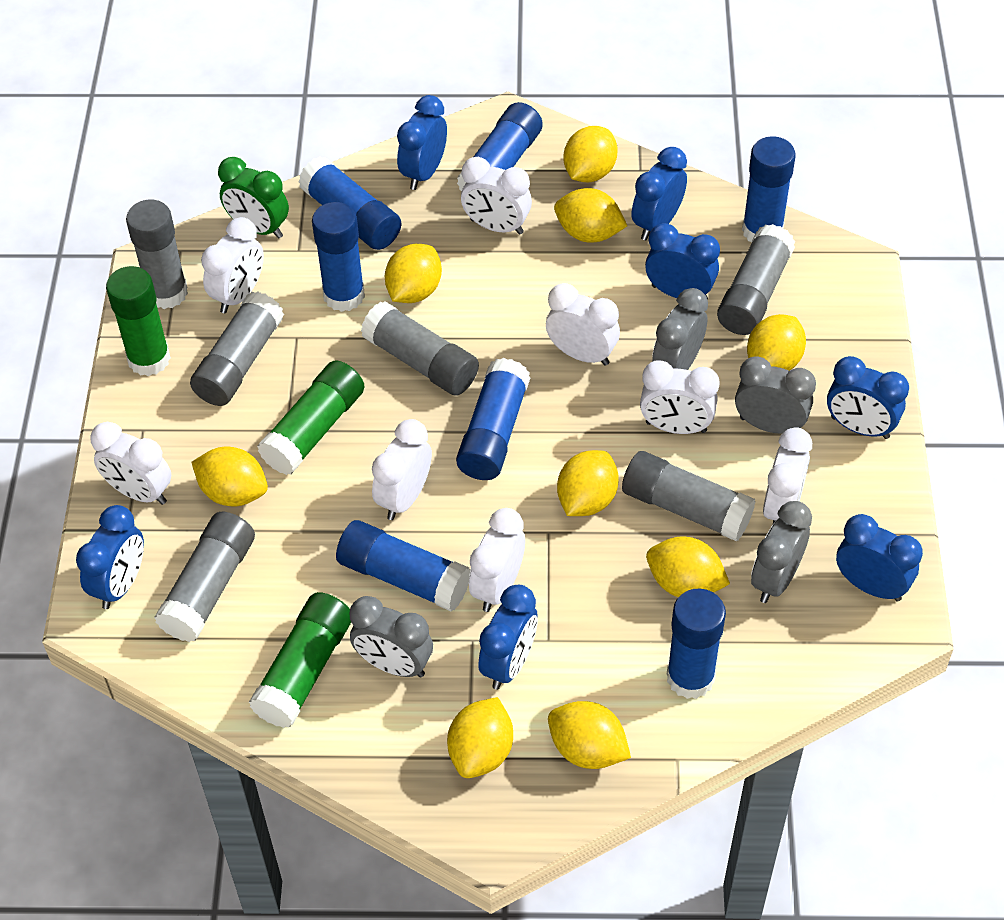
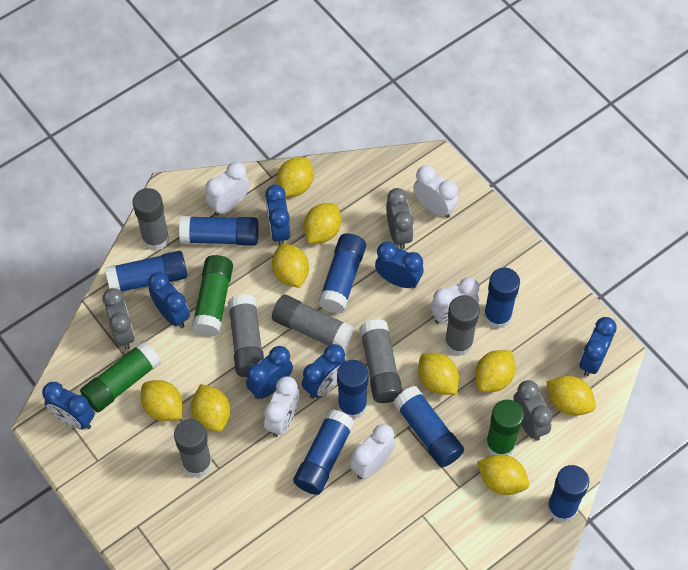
blue glue stick: [298,156,401,250] [312,202,365,312] [336,520,470,611] [456,358,530,480] [457,102,543,191] [667,588,726,699] [742,136,795,242] = 7 -> [105,251,187,292] [179,216,259,246] [293,409,355,495] [318,233,366,313] [337,360,369,419] [393,386,464,467] [483,268,520,329] [547,465,590,523] = 8
green clock: [218,157,289,239] = 1 -> none = 0
grey clock: [350,596,433,678] [652,288,708,370] [735,356,816,434] [751,501,812,603] = 4 -> [103,288,135,349] [386,188,414,250] [513,380,553,441] = 3
white clock: [90,422,171,505] [201,217,264,313] [372,419,432,520] [461,157,532,235] [469,508,525,612] [546,283,620,366] [640,360,719,434] [763,427,812,524] = 8 -> [205,162,249,216] [264,376,299,437] [350,424,396,479] [413,165,458,218] [430,277,479,324] = 5

